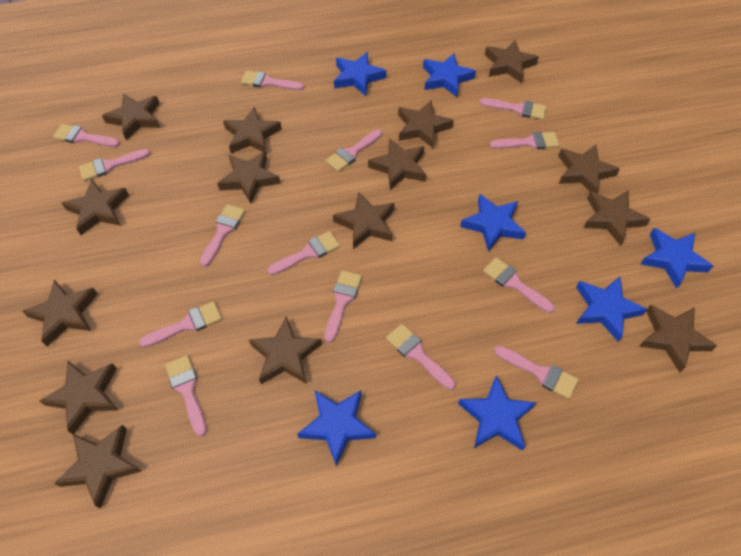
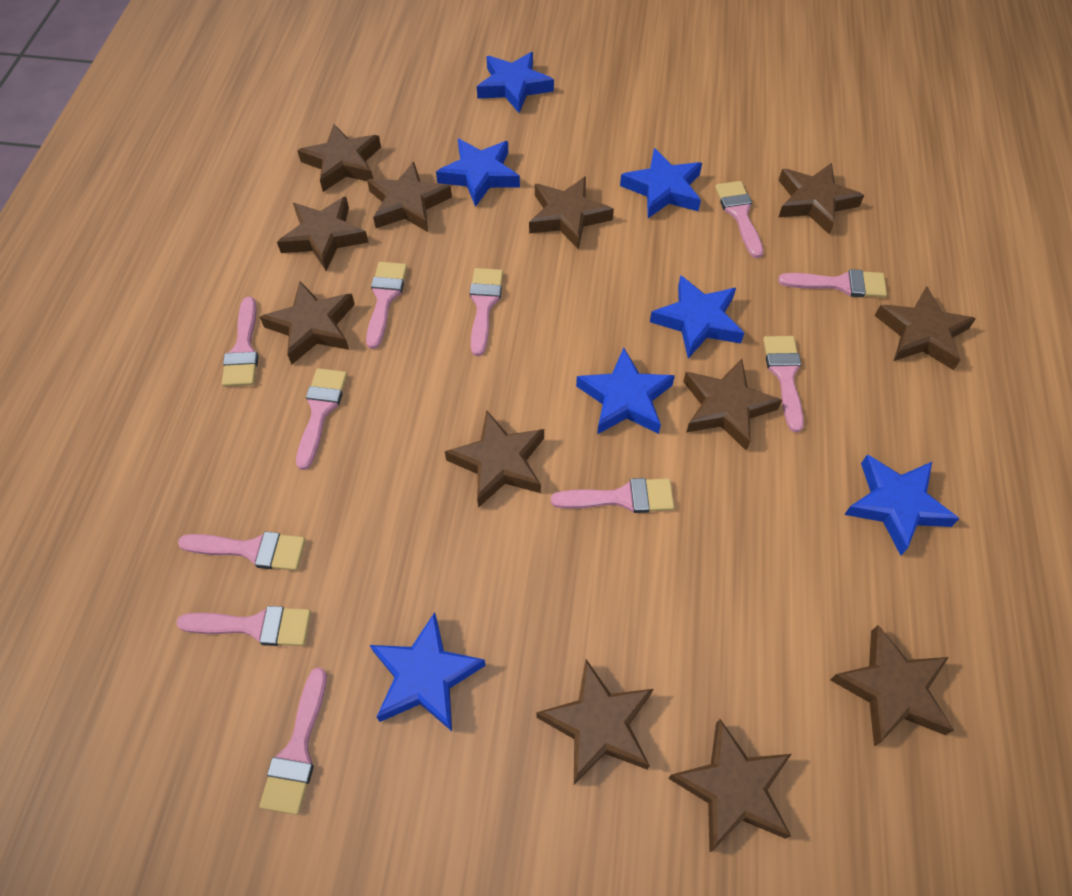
brown star: [22,280,98,346] [39,361,118,434] [54,425,141,509] [62,179,129,235] [102,93,160,141] [217,151,280,203] [223,107,282,154] [249,316,322,384] [333,192,395,249] [368,138,426,190] [398,100,454,148] [485,40,539,83] [558,145,620,193] [583,190,650,246] [639,305,717,373] = 15 -> [260,281,355,365] [277,197,369,271] [297,124,381,192] [367,162,452,232] [445,410,544,508] [529,176,614,249] [536,659,653,784] [668,719,791,853] [683,359,782,451] [779,163,864,234] [830,625,954,746] [875,286,976,370] = 12
pink brush: [53,124,120,147] [79,149,151,181] [139,301,222,347] [165,355,207,436] [200,204,245,267] [241,71,304,90] [267,231,340,275] [324,271,362,343] [325,129,382,172] [386,324,456,390] [480,98,546,120] [483,257,555,313] [490,132,559,149] [494,345,579,399] = 14 -> [176,606,311,646] [178,532,306,571] [222,297,259,387] [259,667,327,815] [296,368,347,470] [366,262,407,349] [470,268,503,356] [551,478,674,513] [715,181,763,258] [763,336,804,432] [778,269,887,298] = 11

